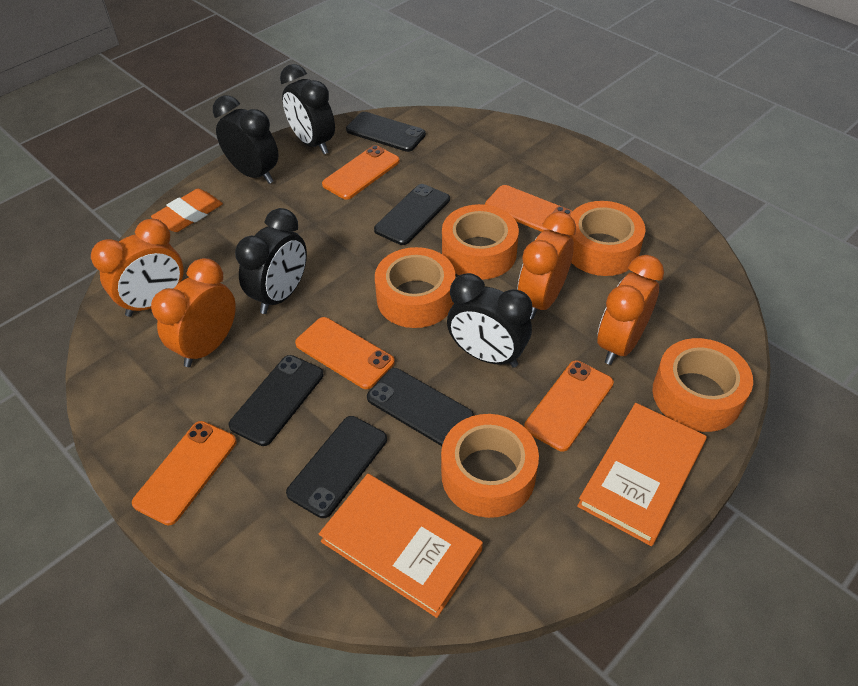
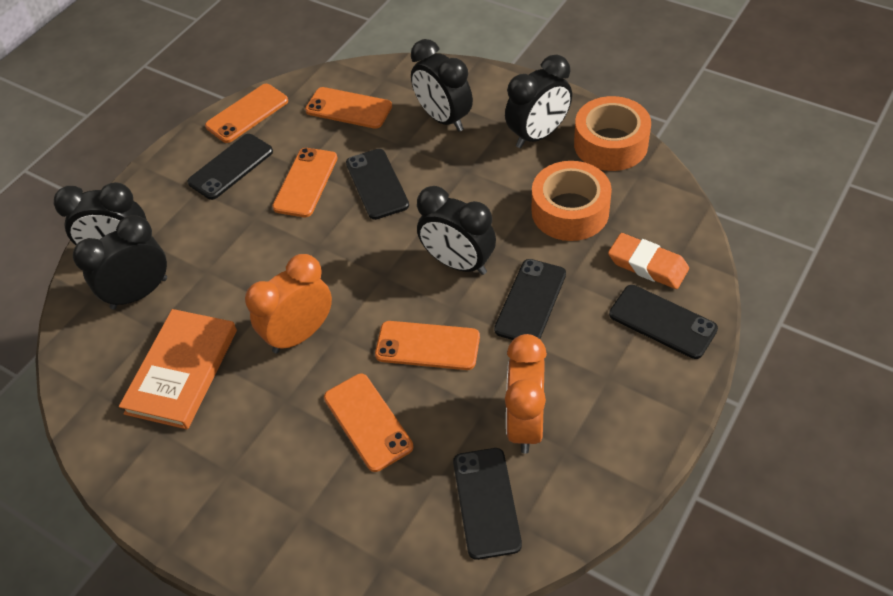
black clock: [213,95,278,184] [235,208,307,314] [280,64,335,154] [447,273,532,368] = 4 -> [53,182,147,245] [73,215,167,310] [411,39,473,132] [417,186,496,275] [505,55,572,148] = 5
orange book: [319,474,483,618] [577,403,707,546] = 2 -> [119,309,237,430] = 1
orange clock: [91,219,183,317] [151,258,236,367] [518,212,576,319] [597,255,664,365] = 4 -> [245,254,332,353] [505,334,547,454] = 2
orange tape: [375,247,455,328] [441,414,539,518] [442,204,519,280] [566,201,645,276] [652,338,753,432] = 5 -> [532,161,612,241] [574,96,651,171] = 2

